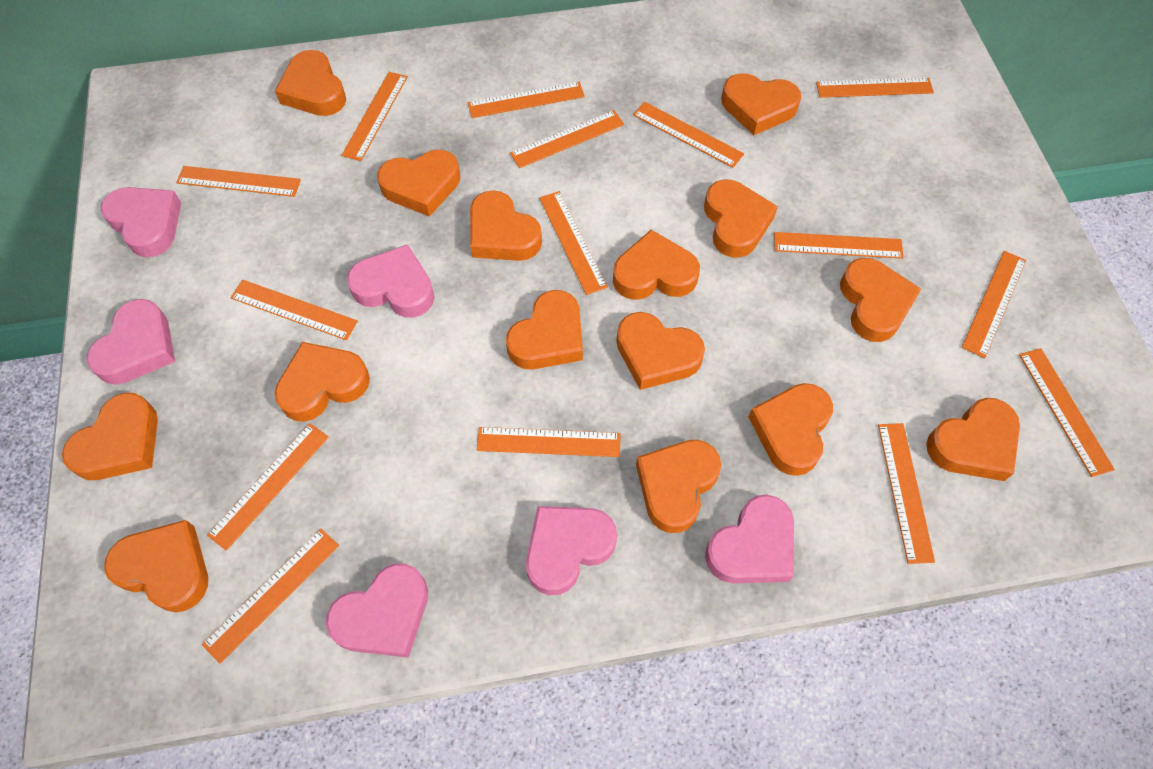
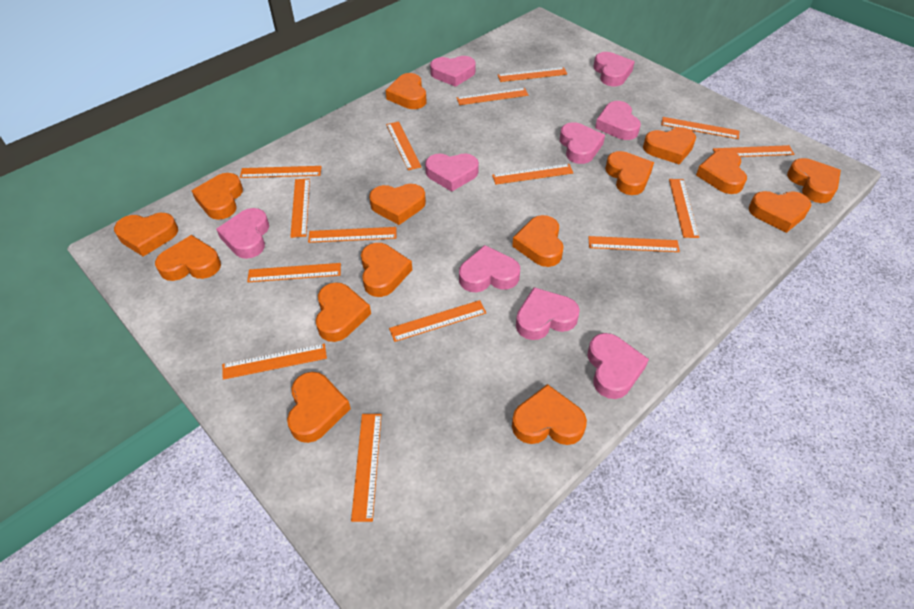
pink heart: [87,299,175,385] [101,187,181,257] [326,563,428,658] [347,244,435,318] [526,506,617,595] [705,494,794,583] = 6 -> [216,208,269,259] [425,153,479,192] [430,56,476,87] [459,245,520,292] [516,287,580,340] [560,122,605,164] [588,333,649,399] [593,52,635,86] [595,101,641,140] = 9

